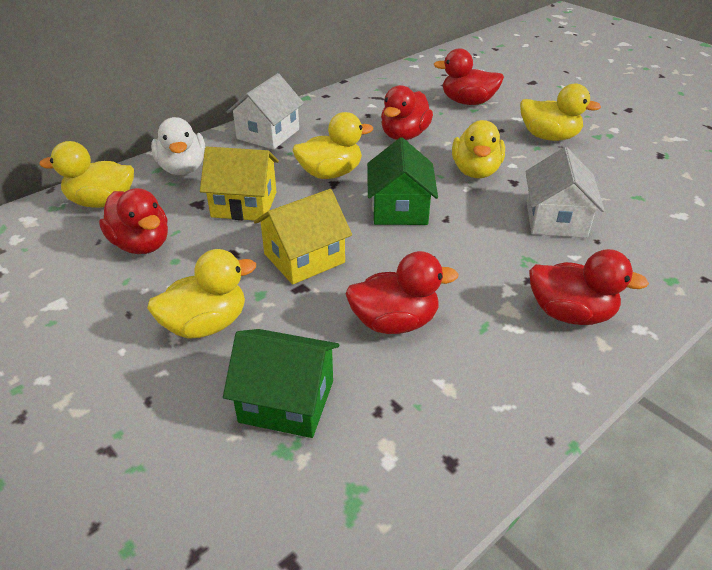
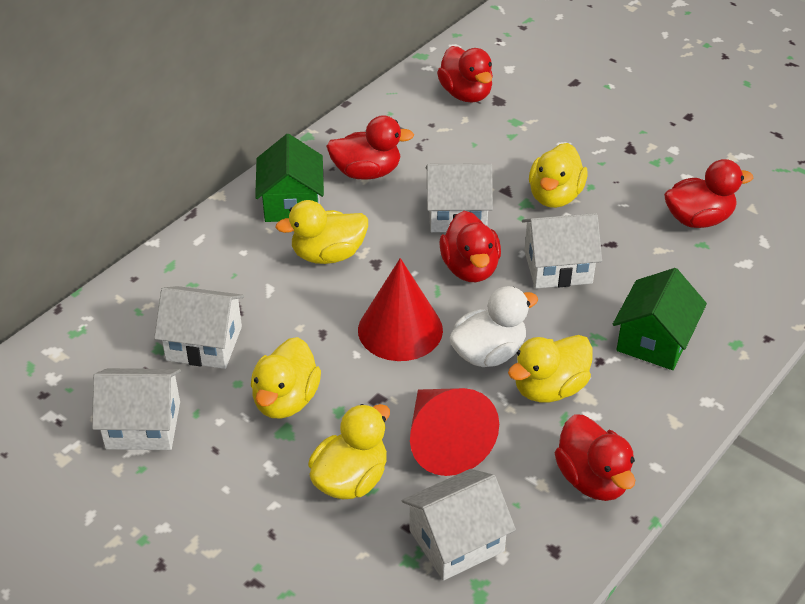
red cone: none = 0 -> [358,258,443,361] [410,388,499,476] = 2
white house: [227,73,304,150] [525,147,605,238] = 2 -> [92,368,181,450] [154,286,244,369] [402,469,516,581] [426,163,493,232] [522,213,602,289] = 5
yellow house: [200,147,279,220] [254,189,352,285] = 2 -> none = 0

